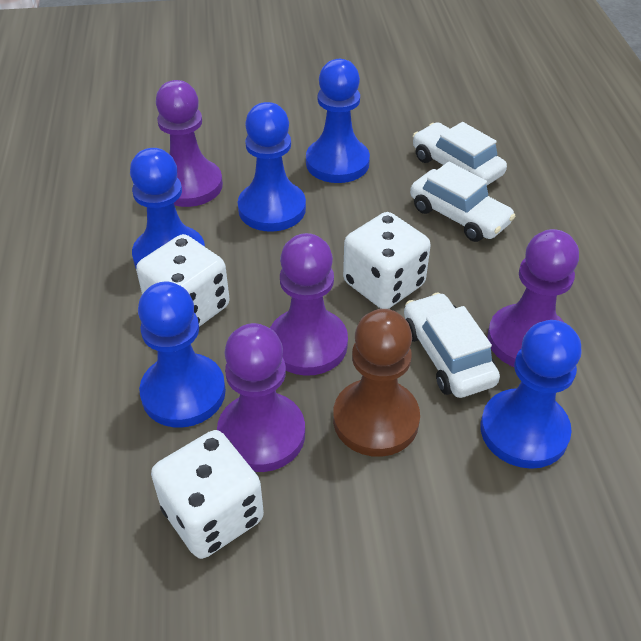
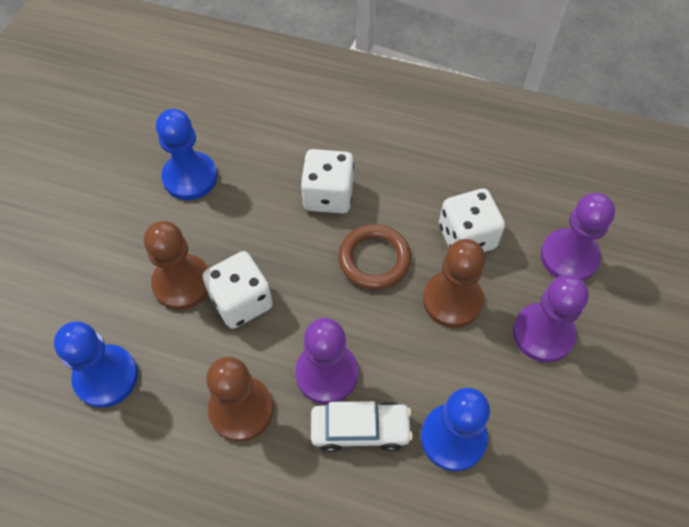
blue pawn: [130,148,205,268] [138,282,226,428] [238,102,306,232] [306,59,370,183] [481,320,582,469] = 5 -> [54,321,138,408] [156,109,217,200] [421,388,490,471] = 3
brown pawn: [333,309,420,457] = 1 -> [144,221,209,310] [206,357,273,442] [423,239,485,328] = 3
brown ring: none = 0 -> [338,224,411,290] = 1
purple pawn: [156,80,223,207] [217,323,305,472] [270,233,348,376] [487,229,579,367] = 4 -> [295,318,358,404] [513,275,589,363] [540,193,615,281] = 3
white car: [404,292,500,398] [410,162,516,242] [413,122,507,185] = 3 -> [311,401,413,452] = 1

